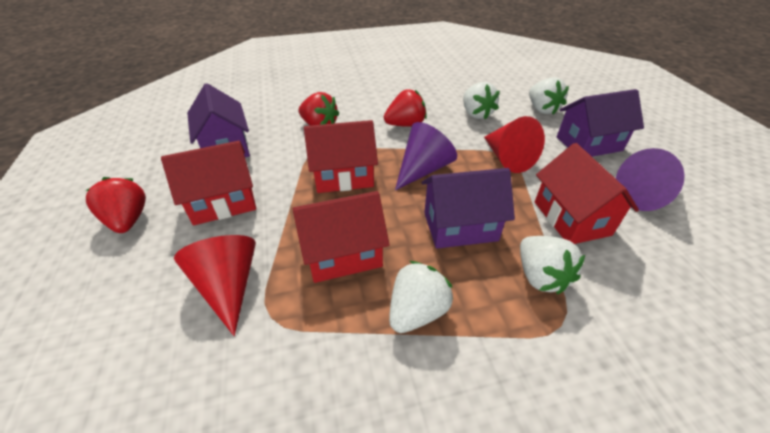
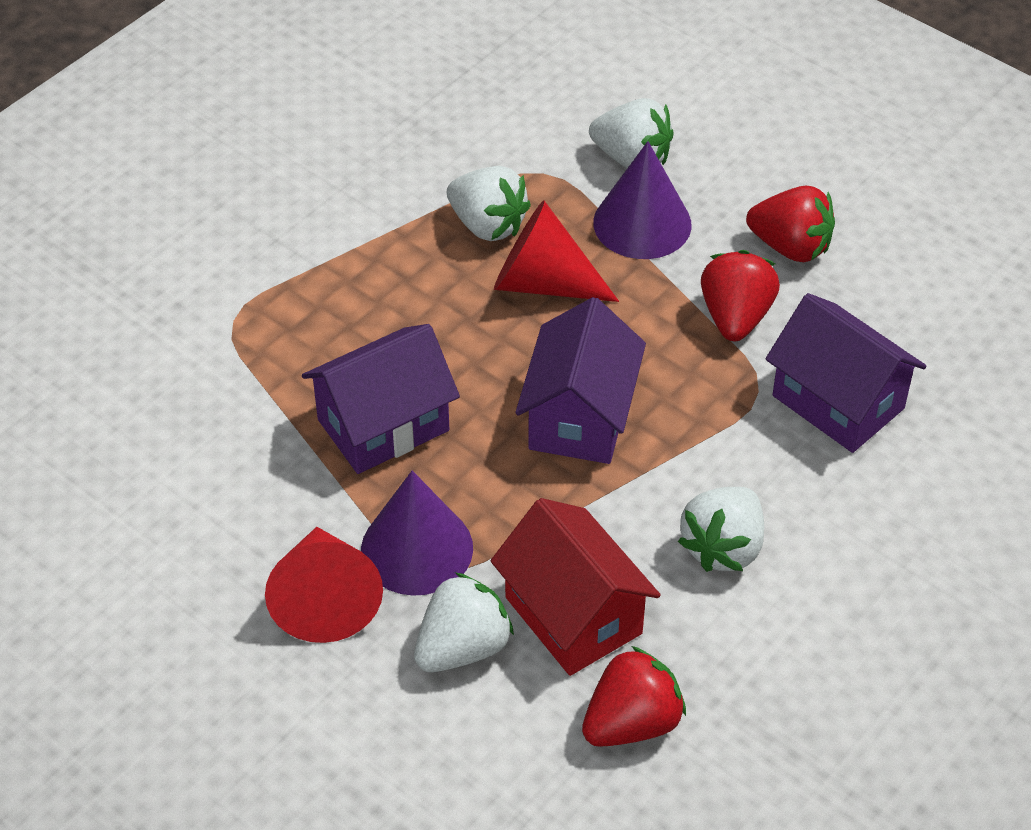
red house: [161,141,256,226] [293,191,390,283] [304,120,378,193] [535,143,639,244] = 4 -> [491,498,661,676] = 1

